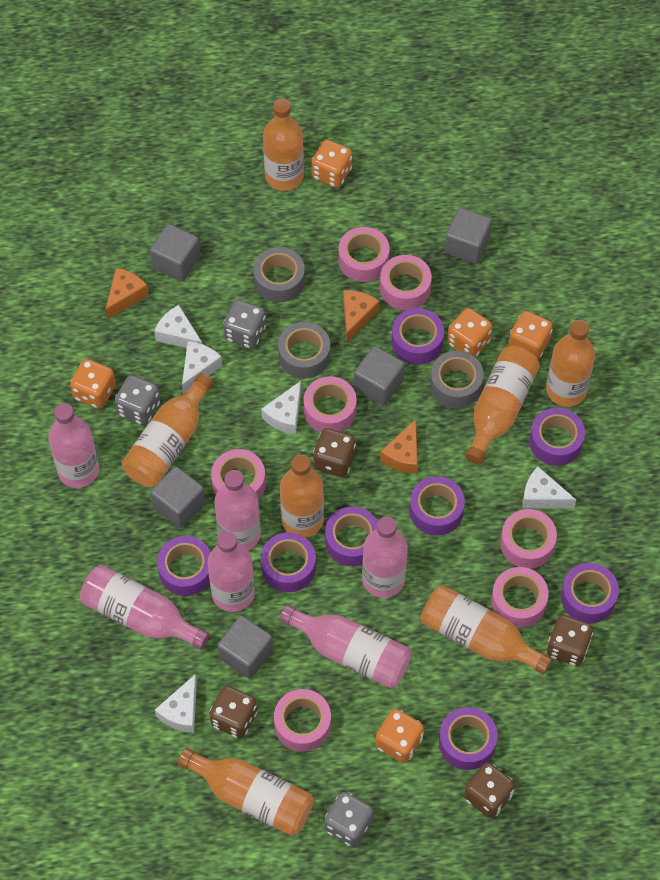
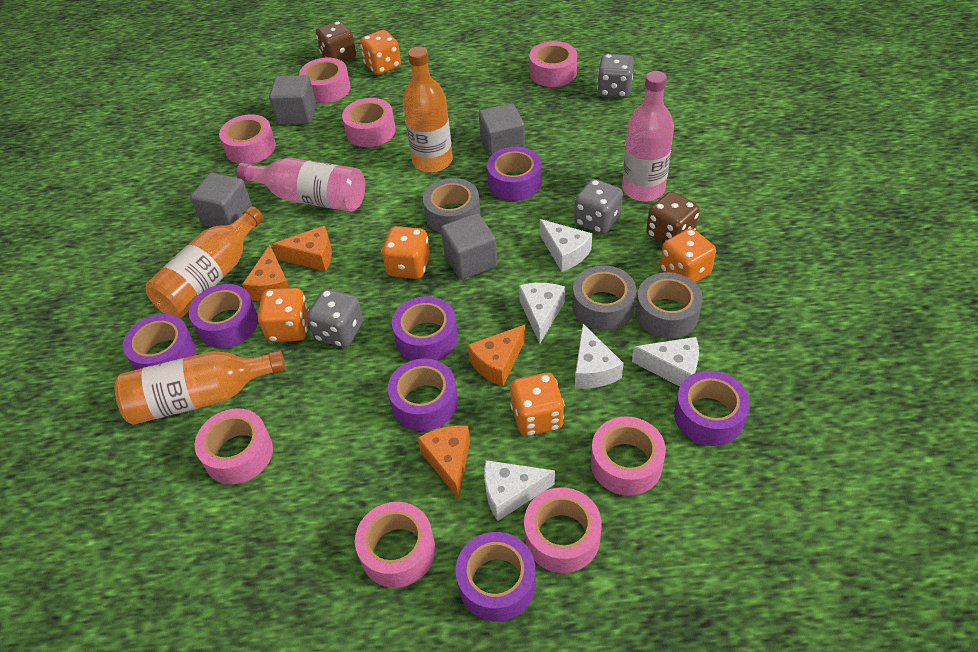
brown dice: [209,685,257,738] [313,428,356,477] [464,763,515,818] [547,615,593,666] = 4 -> [316,21,356,62] [646,192,700,244] = 2
grey cube: [150,224,200,282] [151,466,205,528] [218,616,273,679] [354,346,405,406] [445,208,492,264] = 5 -> [190,173,252,227] [269,75,316,125] [441,213,497,280] [479,103,525,158] = 4
orange bottle: [122,373,213,487] [178,748,314,836] [263,99,304,191] [280,455,324,538] [421,585,552,675] [465,346,540,464] [546,320,595,407] = 7 -> [115,350,286,425] [146,206,264,318] [403,47,453,173] = 3
orange cheese: [105,268,149,320] [343,290,380,343] [380,419,418,474] = 3 -> [242,245,289,301] [272,226,332,271] [417,425,470,499] [468,325,526,386] = 4
pink bottle: [48,403,99,488] [80,565,210,650] [208,531,255,612] [214,470,261,551] [279,604,412,688] [362,517,408,598] = 6 -> [236,158,365,212] [622,71,674,201] = 2
pink tape: [211,449,266,500] [274,689,331,752] [304,376,357,432] [339,227,390,282] [380,255,432,310] [491,567,548,628] [500,509,557,569] = 7 -> [195,408,273,484] [219,114,276,164] [299,58,351,103] [342,98,396,147] [355,502,435,588] [524,487,602,573] [529,41,577,87] [591,416,666,496] = 8
purple tape: [157,536,211,596] [261,532,316,592] [325,507,378,566] [392,308,444,365] [410,476,465,536] [439,707,498,770] [530,408,585,466] [561,563,619,623] = 8 -> [123,314,196,370] [189,284,258,348] [388,359,458,431] [392,296,458,361] [456,532,536,621] [487,147,542,201] [674,371,750,446] = 7

